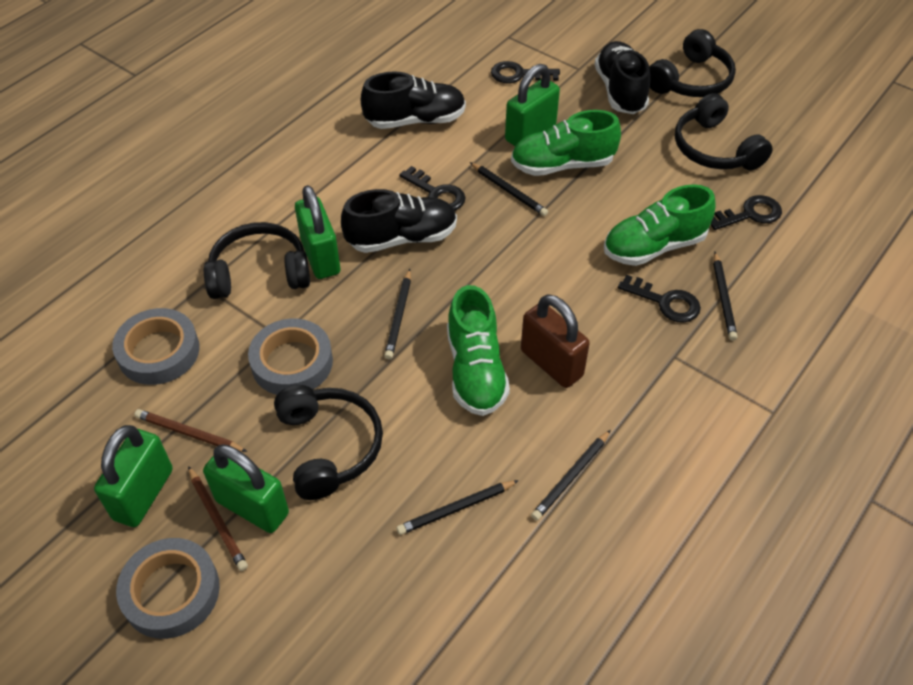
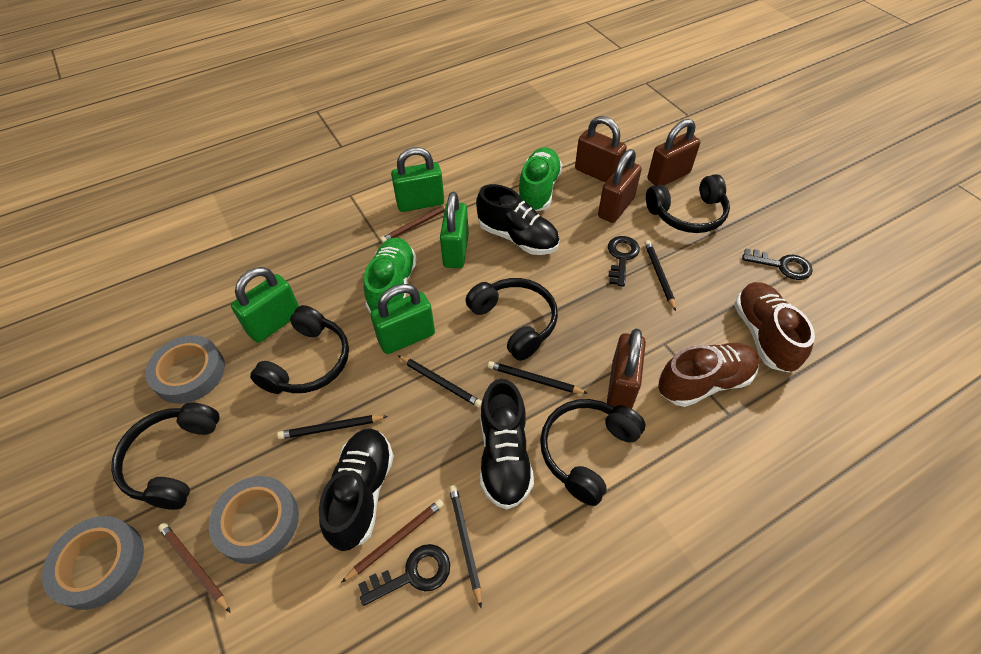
black headphones: [204,222,310,299] [274,385,383,500] [649,29,736,97] [675,93,773,170] = 4 -> [111,403,219,510] [250,305,349,394] [465,278,558,361] [540,399,645,506] [646,174,730,233] = 5
black key: [399,166,466,211] [491,61,560,83] [618,275,701,323] [711,195,782,230] = 4 -> [358,544,450,606] [608,236,640,287] [742,248,813,280] = 3
brown padlock: [521,294,590,388] = 1 -> [575,116,627,183] [598,149,642,223] [607,329,646,409] [647,119,700,186] = 4
brown pencil: [134,409,248,452] [188,466,248,571] = 2 -> [158,523,231,613] [341,499,444,583] [380,205,446,243] = 3
brown shoe: none = 0 -> [658,343,759,407] [734,282,815,373] = 2
green shoe: [447,285,510,416] [511,110,621,176] [604,184,716,266] = 3 -> [364,238,417,313] [518,147,562,211] = 2

